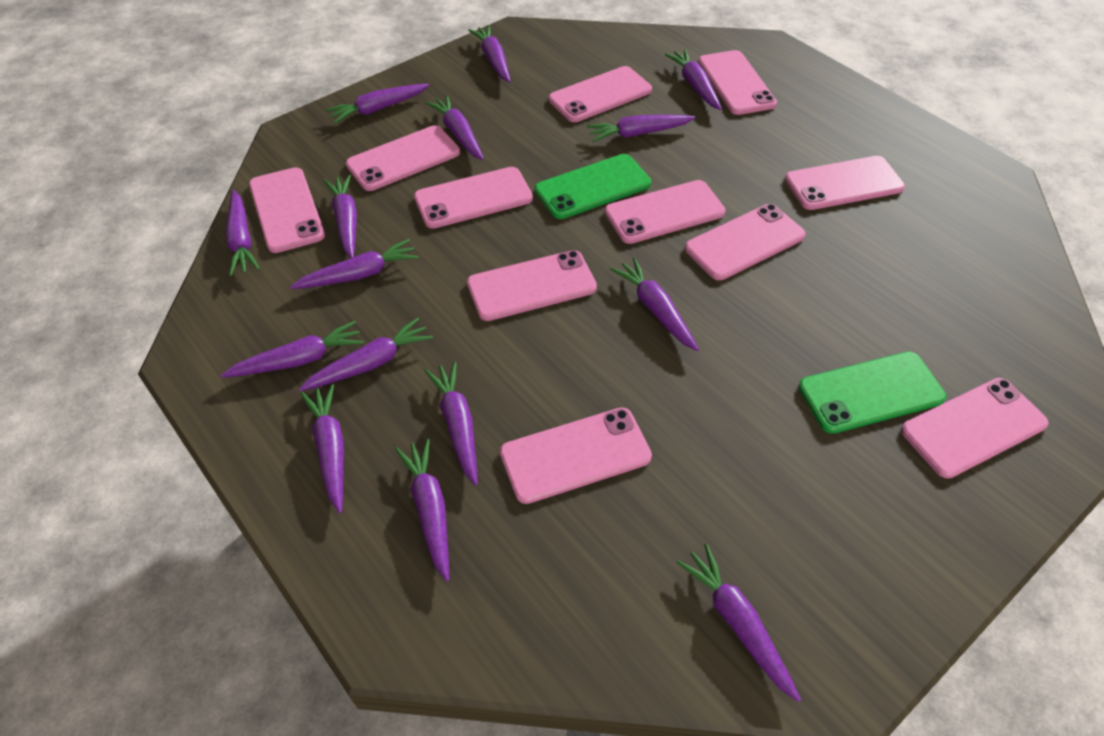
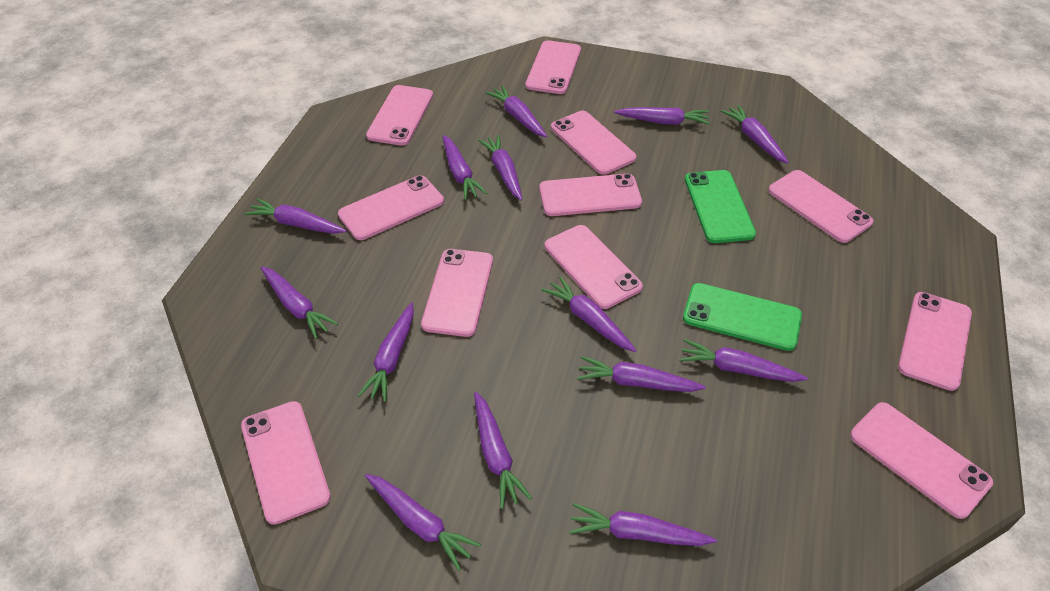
purple carrot: [221,321,364,378] [226,190,260,276] [290,239,419,289] [299,318,433,391] [300,384,344,513] [323,175,357,258] [325,84,429,124] [395,439,449,581] [424,362,478,485] [425,95,484,160] [468,25,511,83] [587,115,695,142] [610,258,699,351] [665,49,722,110] [676,544,801,702] = 15 -> [245,198,346,234] [261,266,338,339] [358,302,414,402] [365,474,481,571] [443,135,487,200] [474,392,532,509] [478,135,523,201] [485,85,547,138] [542,276,637,352] [569,503,717,546] [577,356,706,392] [614,107,710,125] [679,339,808,382] [721,105,789,164] = 14

